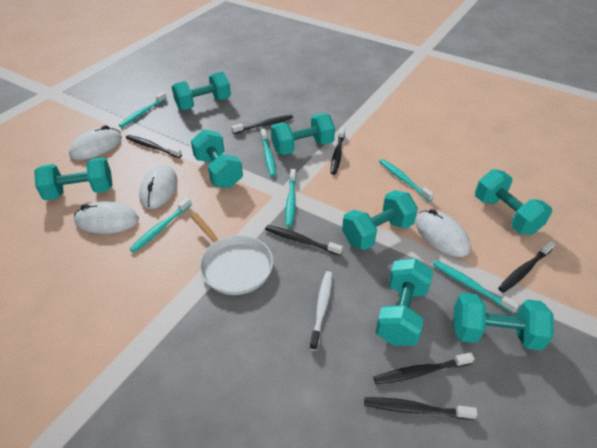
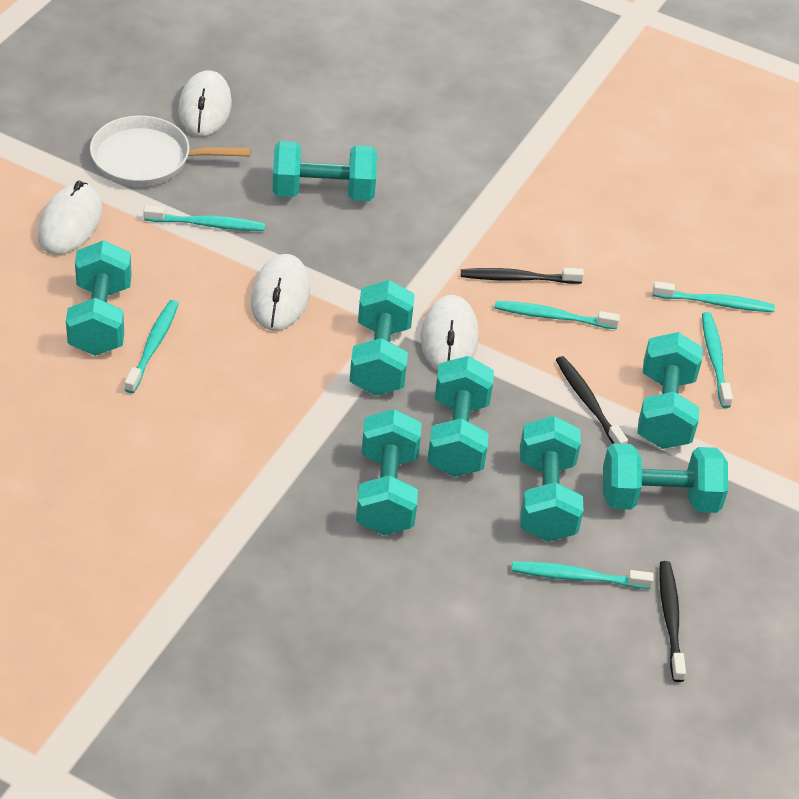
black toothbrush: [126,135,182,158] [232,115,293,134] [265,225,343,256] [331,127,345,175] [364,397,477,420] [374,352,475,384] [498,241,555,293] = 7 -> [461,268,584,284] [556,356,628,444] [659,561,686,682] = 3
white toothbrush: [309,271,332,351] = 1 -> none = 0

